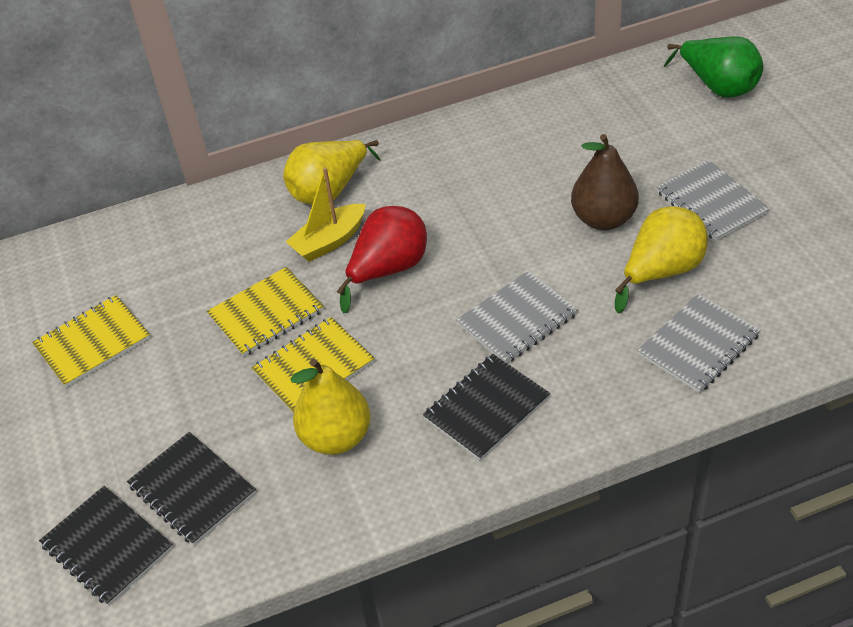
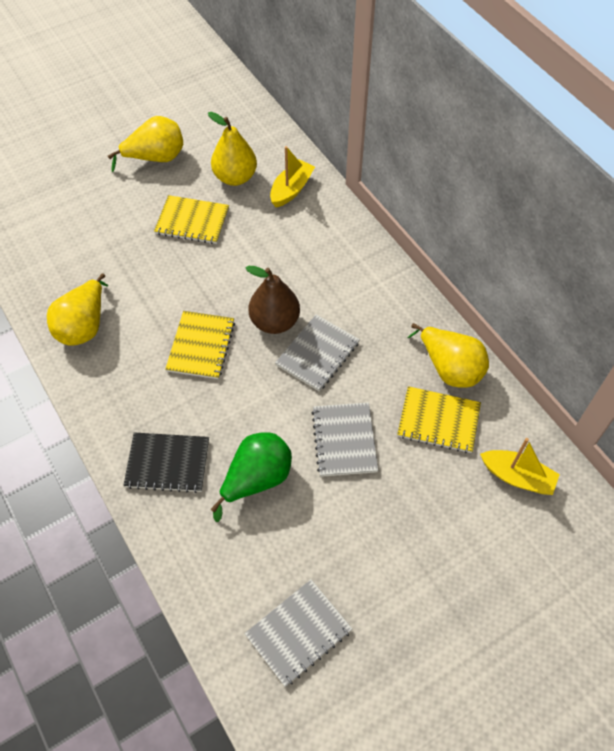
black notebook: [39,486,173,606] [127,432,256,545] [423,354,550,461] = 3 -> [123,433,209,493] = 1
red pear: [337,206,427,314] = 1 -> none = 0
yellow boat: [286,167,366,262] = 1 -> [270,146,315,207] [480,438,560,495] = 2
yellow pear: [283,140,380,205] [291,359,371,455] [615,206,708,313] = 3 -> [47,273,108,346] [108,116,183,172] [208,112,257,186] [407,323,489,388] = 4

